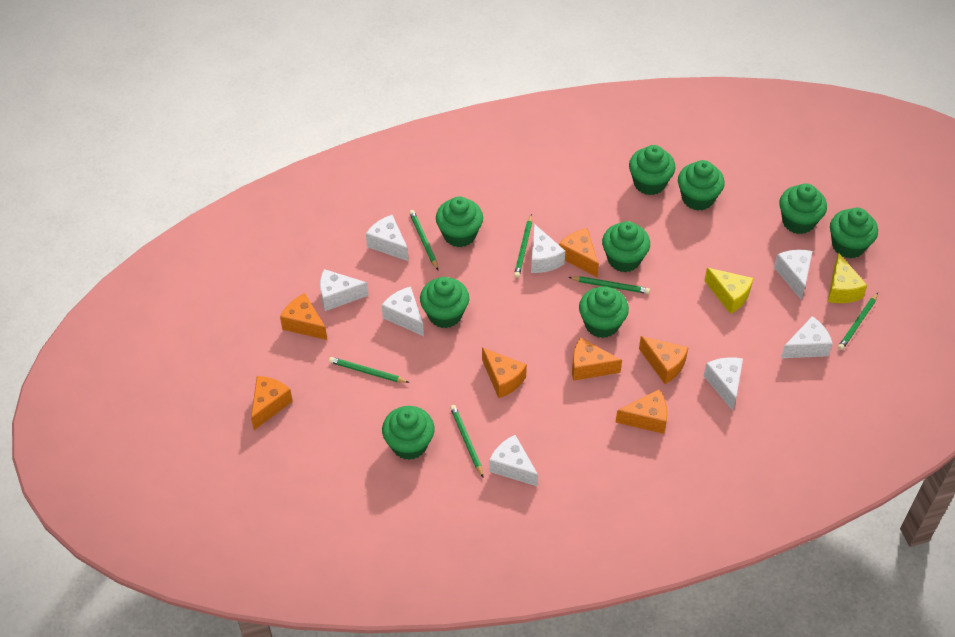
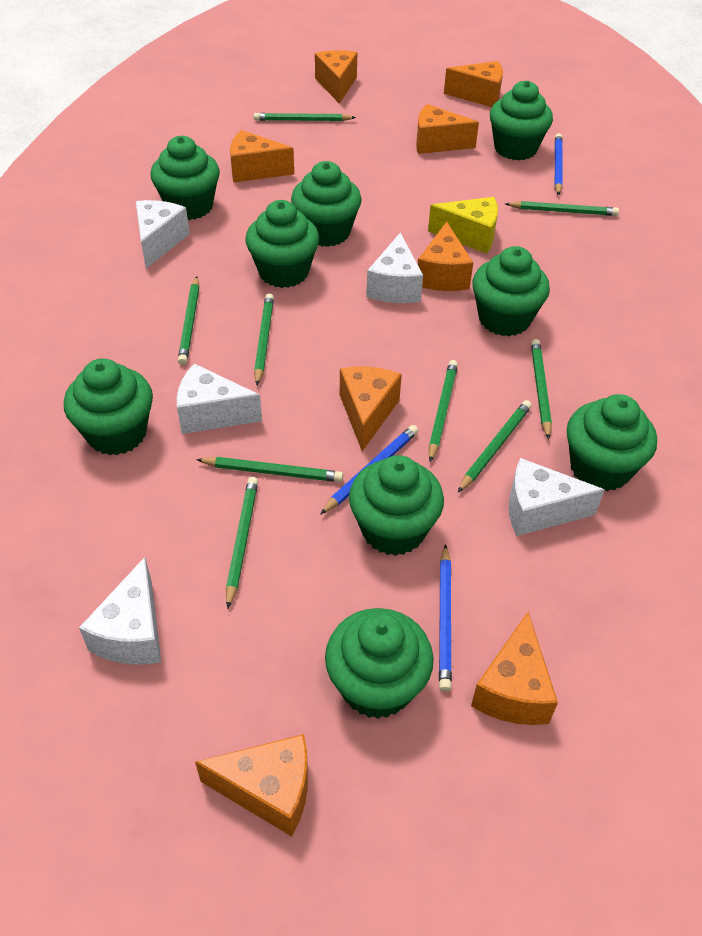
blue pencil: none = 0 -> [320,425,418,515] [439,544,452,692] [555,134,563,196] = 3
green pencil: [329,357,410,383] [409,210,438,270] [450,405,483,477] [514,214,532,278] [568,276,650,294] [838,293,878,350] = 6 -> [178,276,199,365] [196,457,343,482] [226,477,258,609] [254,113,356,121] [254,293,274,385] [429,360,458,462] [458,400,532,493] [505,201,619,216] [531,339,552,440] = 9
orange cheese: [251,376,293,430] [280,293,327,340] [482,347,527,398] [559,228,599,277] [572,337,622,381] [615,389,668,434] [639,336,689,384] = 7 -> [195,734,308,837] [230,130,294,183] [315,50,357,104] [340,366,402,451] [416,104,479,154] [418,222,473,291] [444,61,503,107] [471,612,558,725] = 8
white cheese: [320,269,369,311] [366,215,409,261] [382,287,424,336] [489,435,538,486] [531,224,565,273] [704,357,743,411] [774,250,812,299] [781,316,833,358] = 8 -> [79,557,161,665] [136,200,190,269] [177,363,262,434] [366,232,423,303] [509,458,604,536] = 5
yellow cheese: [704,268,753,314] [828,253,867,303] = 2 -> [428,197,498,254] = 1

